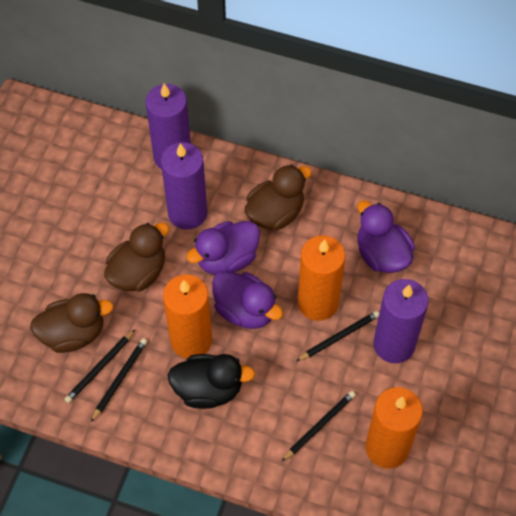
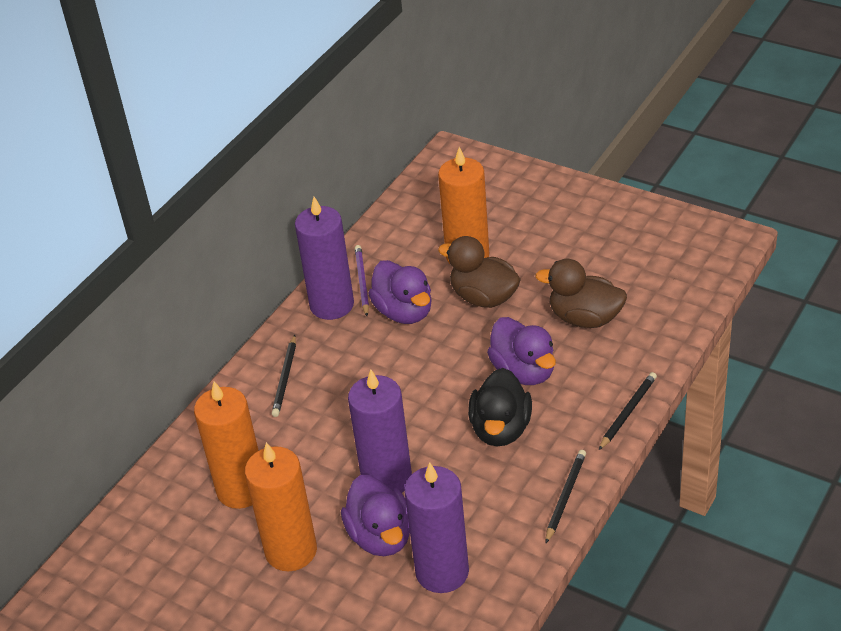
black pencil: [64,330,135,403] [91,338,147,422] [281,391,356,462] [297,311,379,361] = 4 -> [272,335,296,417] [546,450,586,543] [599,372,657,450] = 3
brown duck: [30,293,114,353] [104,222,169,291] [245,164,312,230] = 3 -> [438,236,521,308] [535,259,627,328] = 2
purple pencil: none = 0 -> [355,245,369,316] = 1

